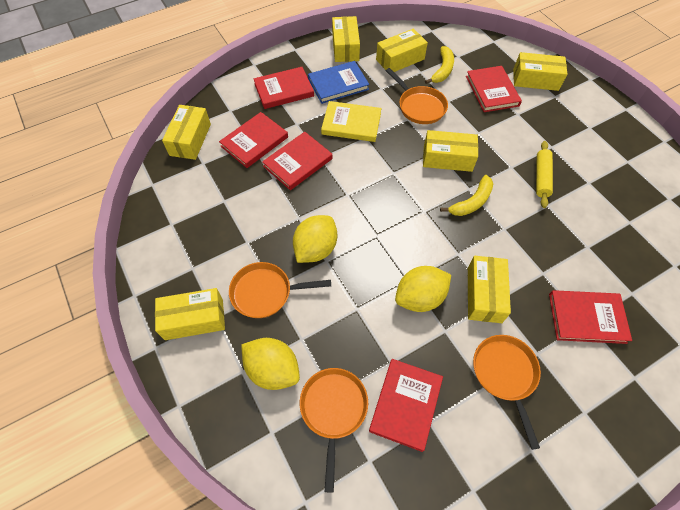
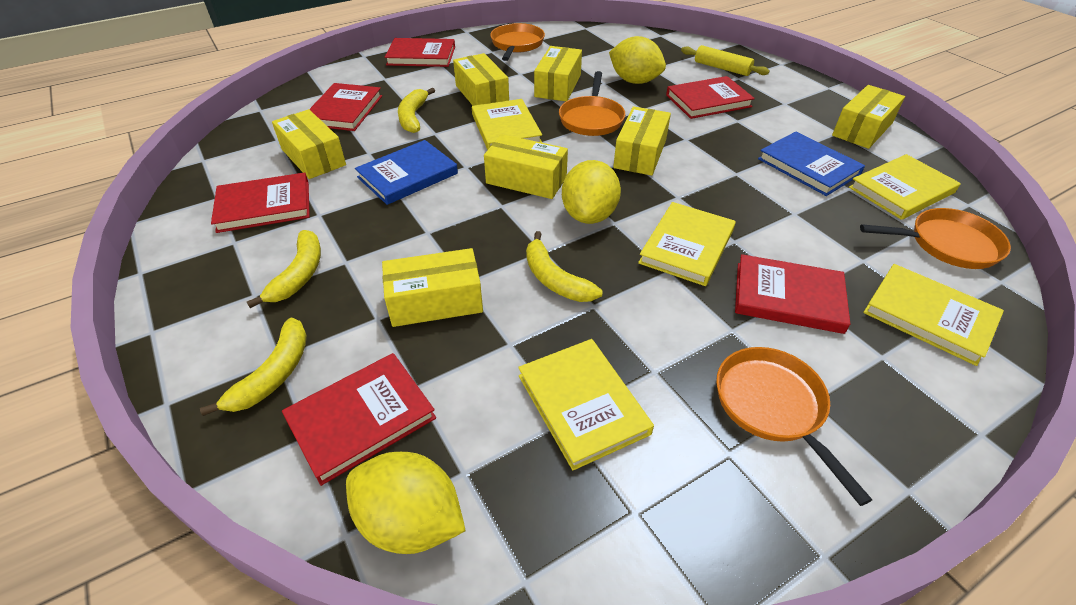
blue book: [308,61,369,104] = 1 -> [355,140,458,205] [758,131,865,196] = 2
yellow banana: [425,46,454,84] [440,175,493,216] = 2 -> [200,318,307,416] [247,230,321,308] [398,88,435,133] [526,231,603,302] = 4
yellow book: [321,101,381,142] = 1 -> [472,99,542,150] [518,339,654,470] [638,202,736,286] [849,154,961,220] [863,264,1004,366] = 5

